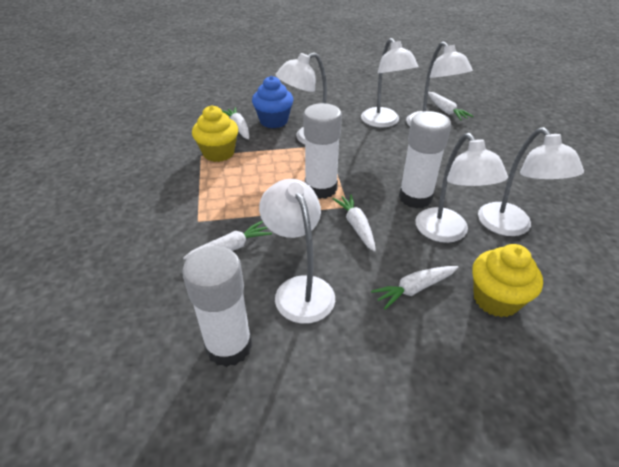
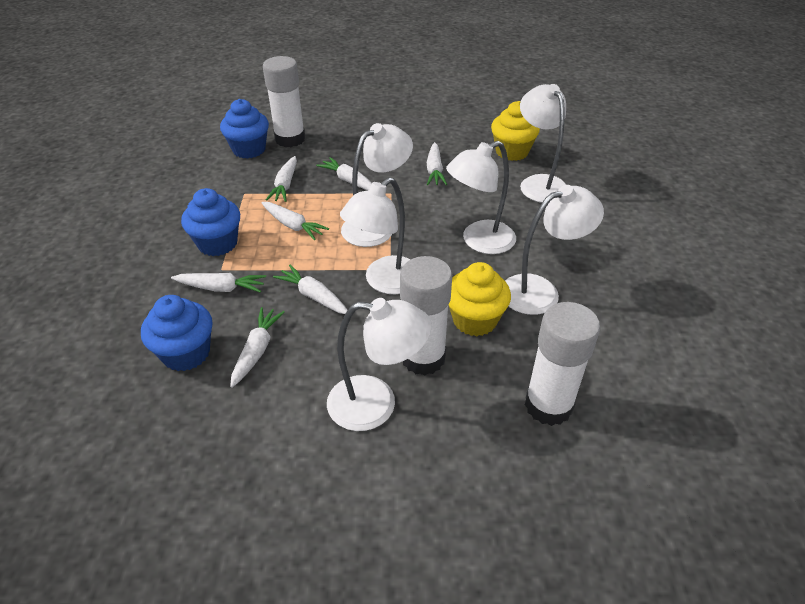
blue cupcake: [252,76,293,128] = 1 -> [141,295,213,371] [181,188,240,256] [220,99,269,159] = 3
white carrot: [183,221,272,259] [222,107,249,140] [333,194,376,252] [371,266,458,310] [428,92,473,120] = 5 -> [171,273,266,293] [230,307,285,388] [261,202,329,240] [266,156,297,202] [273,265,348,314] [316,157,372,191] [427,142,447,185] = 7

